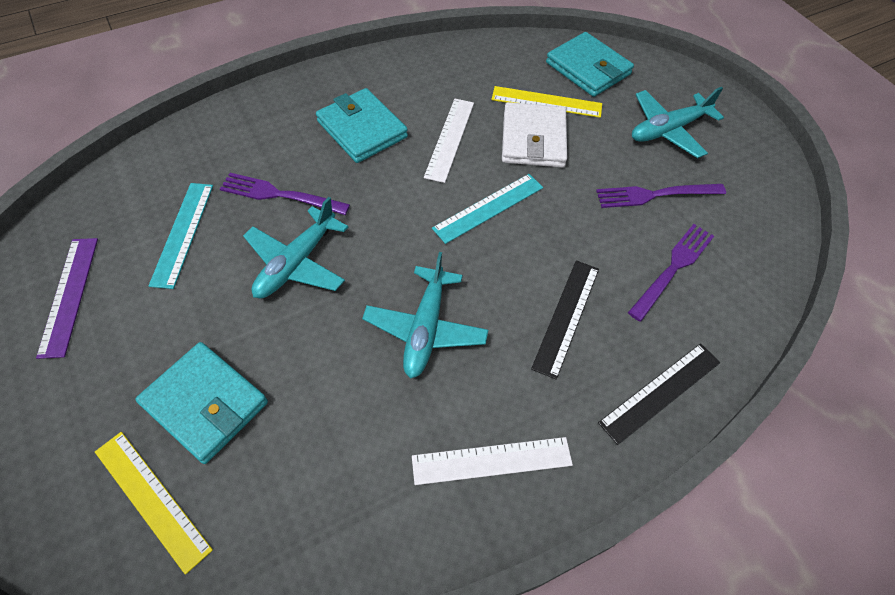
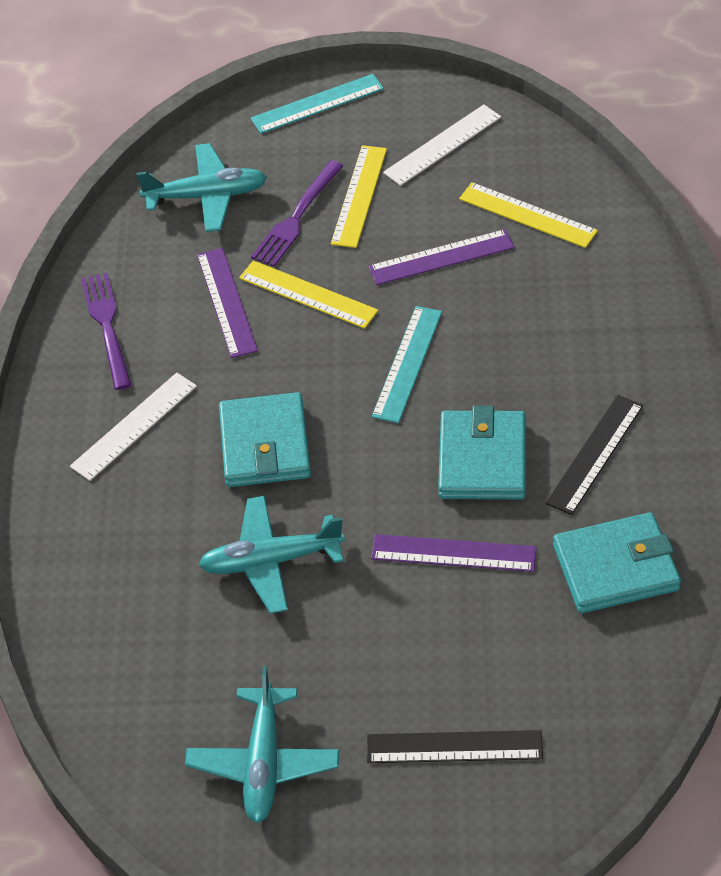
purple fork: [220,173,350,215] [596,184,726,208] [628,224,714,322] = 3 -> [81,273,131,390] [251,160,343,267] = 2
purple ruler: [36,238,98,359] = 1 -> [197,248,258,358] [368,229,515,285] [371,534,537,572] = 3
white wallet: [502,102,567,168] = 1 -> none = 0
yellow ruler: [95,432,213,575] [491,86,602,118] = 2 -> [239,260,378,329] [331,145,387,248] [459,182,598,248] = 3

